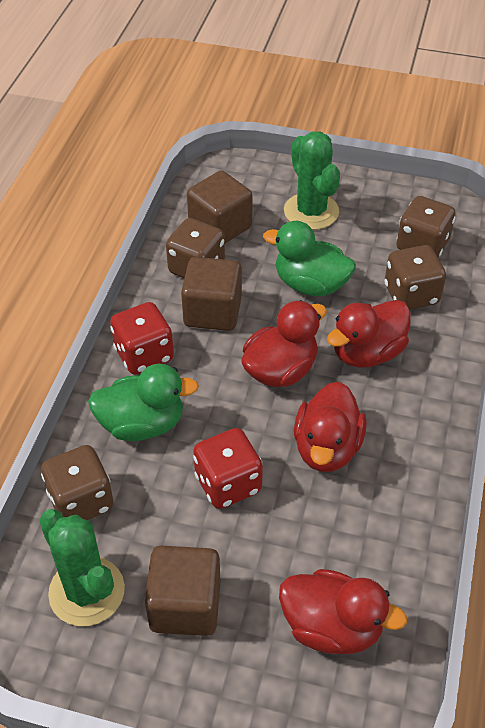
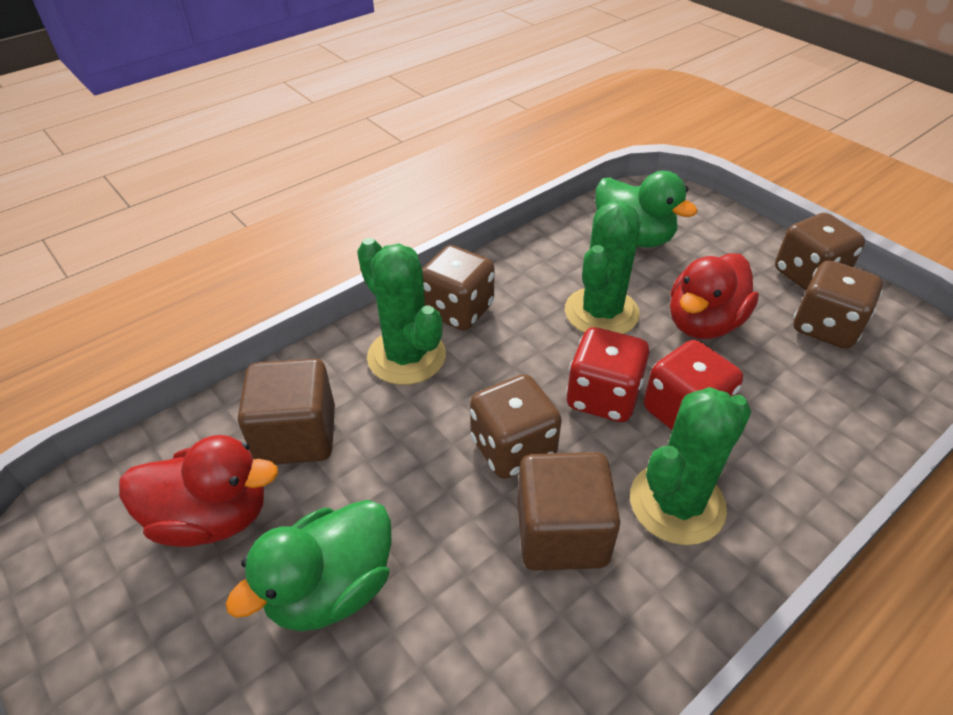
brown cube: [145,546,221,636] [181,257,242,331] [187,171,253,243] = 3 -> [238,358,335,465] [517,452,620,571] = 2
green cactus: [39,509,125,626] [284,132,340,230] = 2 -> [357,238,446,385] [565,201,641,334] [630,387,752,545] = 3
red duck: [241,300,327,387] [279,569,407,654] [294,382,367,472] [327,300,411,367] = 4 -> [119,435,278,547] [670,253,759,339] = 2

